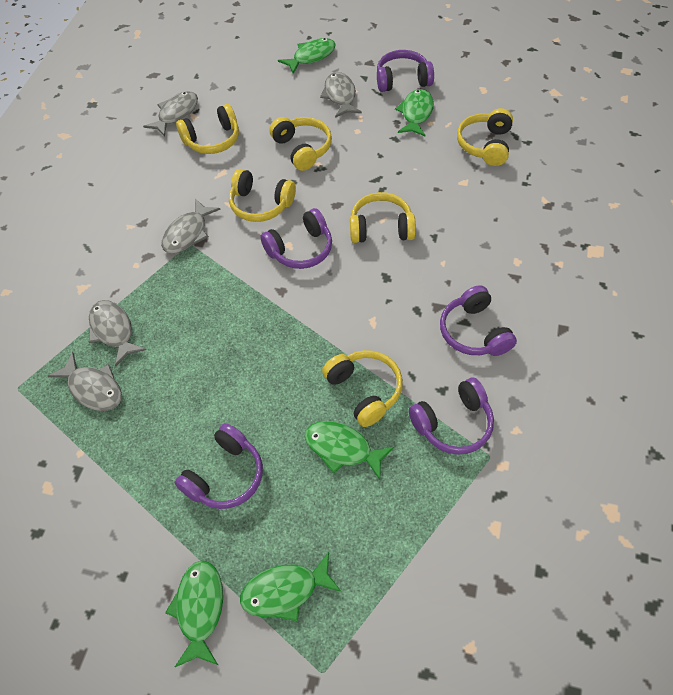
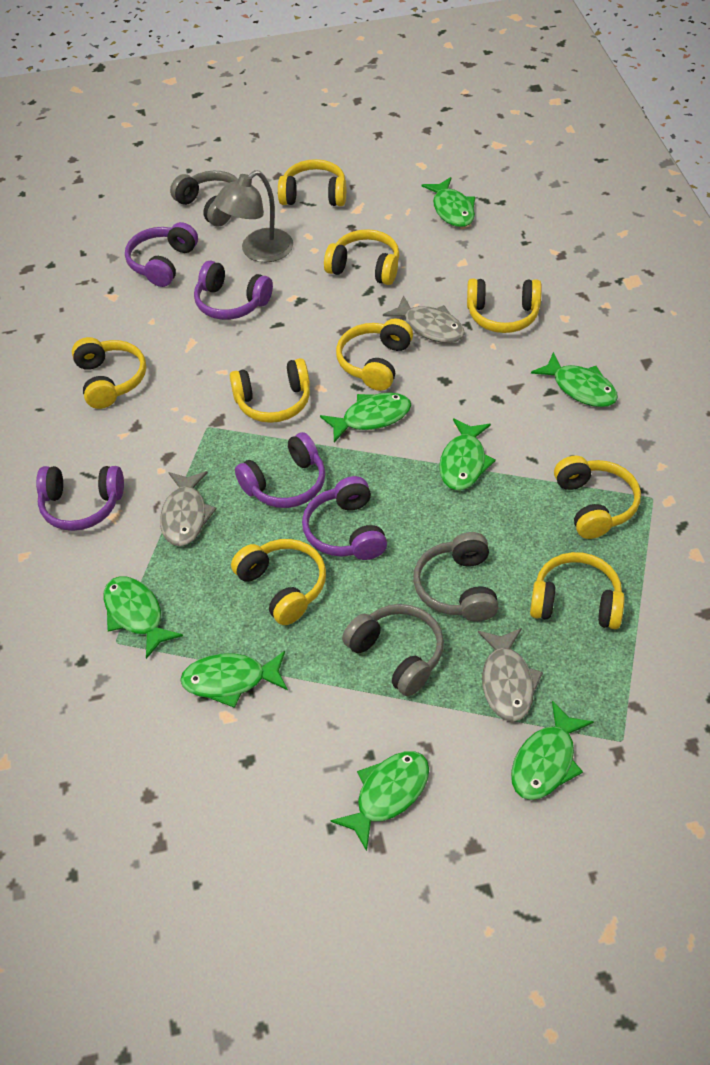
green fish: [165,560,223,667] [240,552,341,622] [278,38,335,74] [305,421,394,480] [395,89,434,136] = 5 -> [103,576,183,659] [180,651,288,708] [320,393,411,442] [330,751,429,851] [422,177,475,227] [439,418,496,490] [511,701,594,800] [531,352,618,407] = 8
grey fish: [47,352,122,411] [89,300,147,367] [143,91,198,137] [161,198,221,254] [320,72,362,118] = 5 -> [160,471,217,546] [383,295,465,343] [478,628,543,722] = 3
grey headphones: none = 0 -> [170,171,238,227] [342,604,444,696] [413,532,499,622] = 3
grey lamp: none = 0 -> [214,170,293,262] = 1
yellow headphones: [176,104,239,154] [229,169,296,222] [269,117,332,171] [322,350,403,427] [350,192,416,243] [457,108,513,166] = 6 -> [72,337,146,409] [230,358,310,423] [231,539,326,625] [278,159,346,206] [324,229,399,285] [336,319,413,391] [467,278,542,333] [530,552,625,629] [554,456,641,539] = 9

